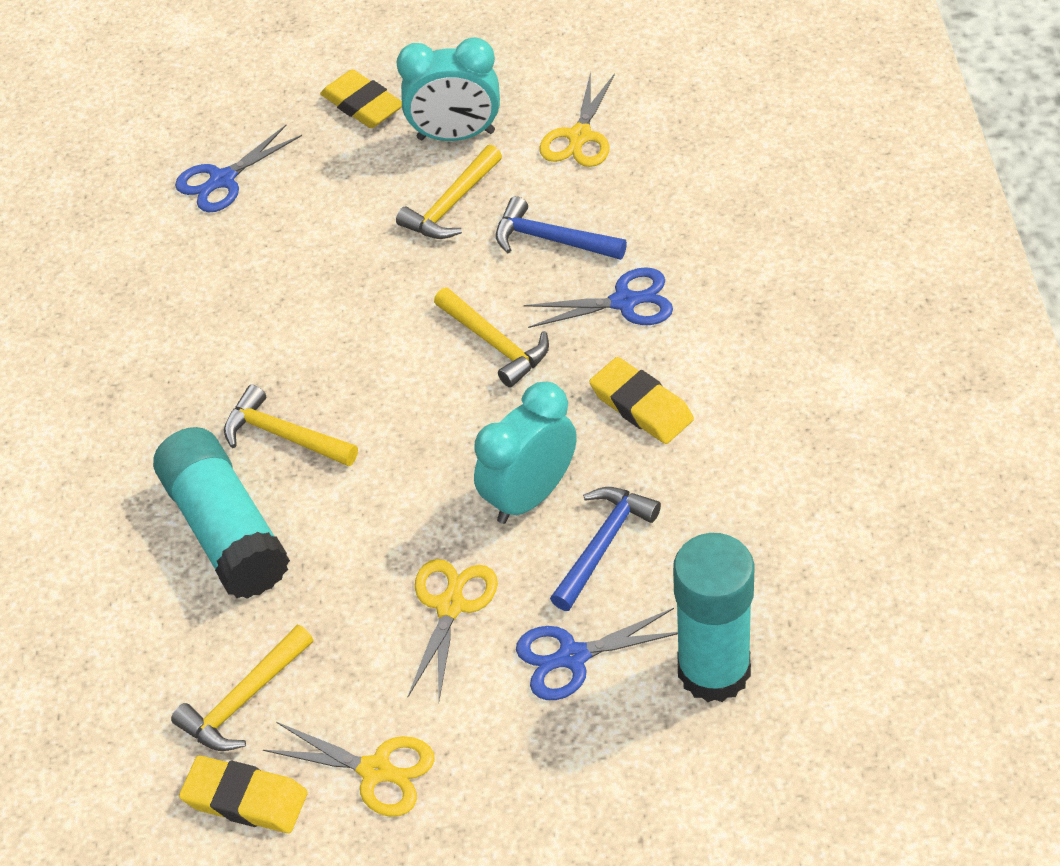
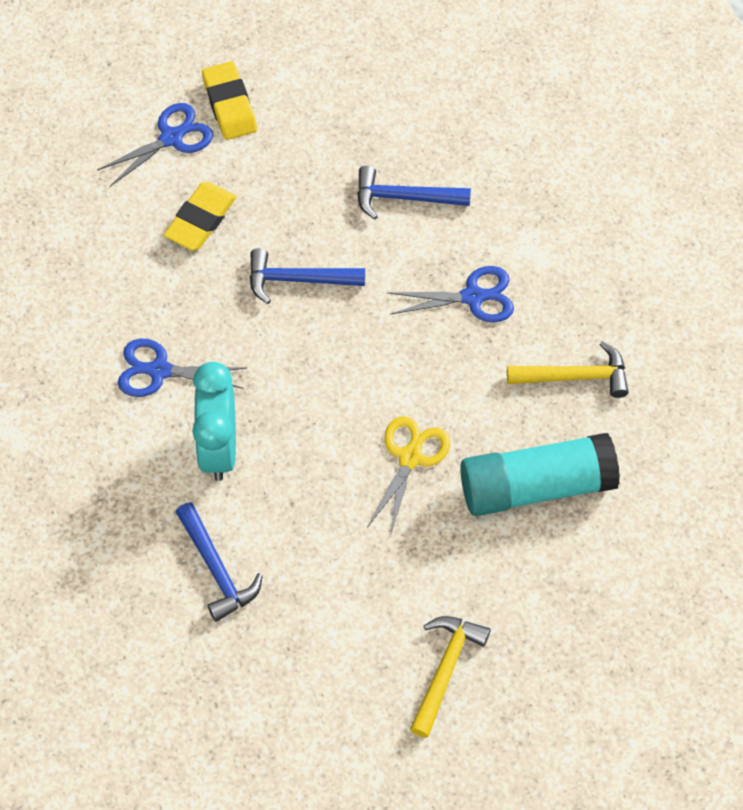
blue hammer: [496,196,627,260] [550,487,661,611] = 2 -> [176,502,263,622] [249,249,365,304] [357,166,471,220] = 3
turquoise clock: [396,37,500,141] [474,382,577,524] = 2 -> [192,362,236,481] = 1
turquoise glue stick: [153,427,290,599] [673,533,755,702] = 2 -> [460,433,620,516] = 1
yellow eraser: [179,756,308,833] [320,69,402,128] [589,357,694,444] = 3 -> [164,182,237,250] [202,61,257,140] = 2
yellow hammer: [171,625,313,751] [224,385,358,466] [396,145,502,239] [434,287,549,388] = 4 -> [410,616,491,738] [507,341,629,398] = 2
yellow scissors: [263,722,435,817] [408,559,498,700] [539,72,615,167] = 3 -> [367,416,450,536] = 1

